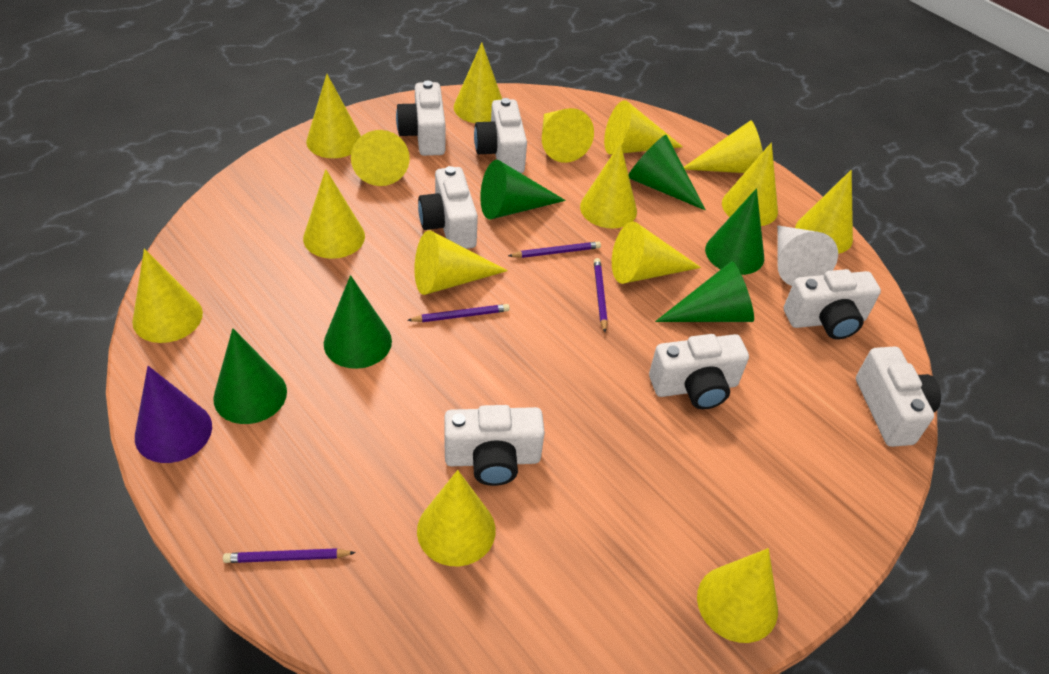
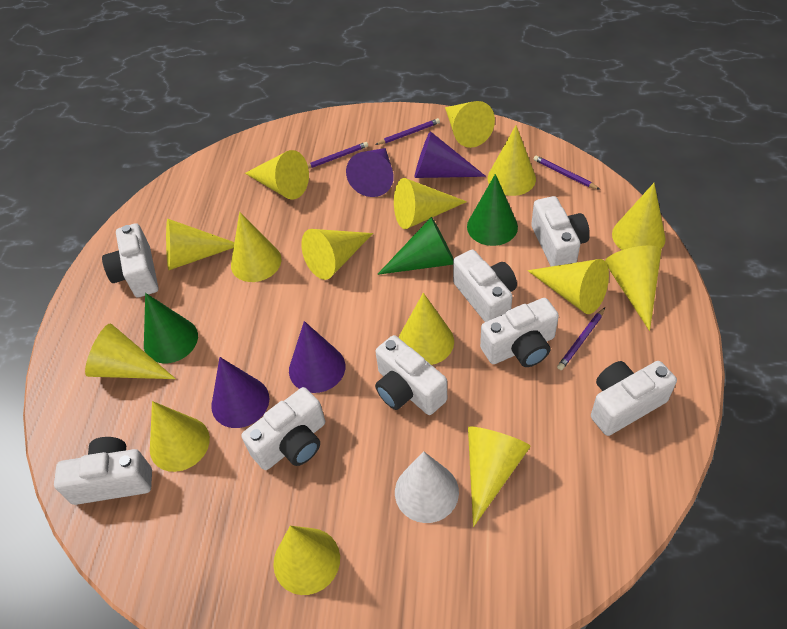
green cone: [213,328,287,424] [324,275,392,369] [480,160,566,219] [629,135,706,211] [655,261,754,322] [705,188,764,275] = 6 -> [144,293,198,363] [377,217,454,275] [467,174,518,246] = 3
purple cone: [135,366,212,463] = 1 -> [211,357,269,428] [289,321,345,393] [346,148,394,197] [415,131,486,178] = 4
white camera: [396,81,445,156] [418,166,478,249] [444,405,545,486] [474,98,527,173] [649,334,749,409] [784,269,881,339] [856,346,941,447] = 7 -> [54,437,152,505] [102,223,158,298] [241,387,325,470] [375,335,447,415] [453,250,517,322] [480,298,559,367] [531,196,590,267] [591,361,677,436] = 8

